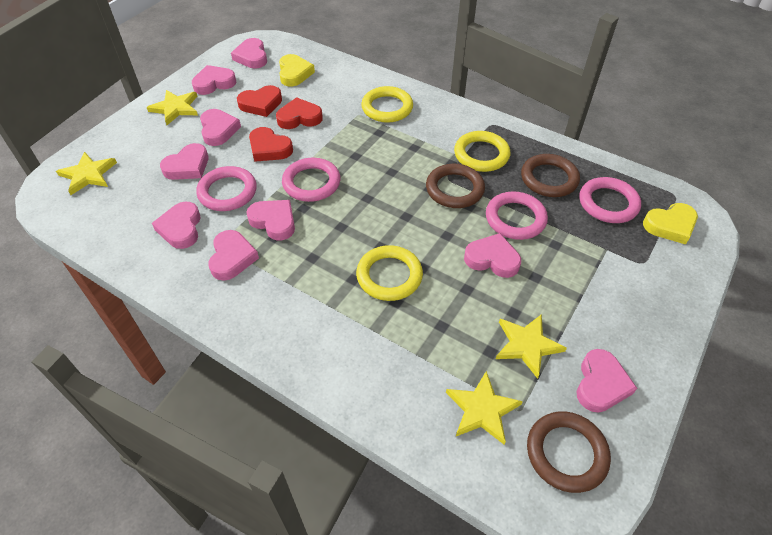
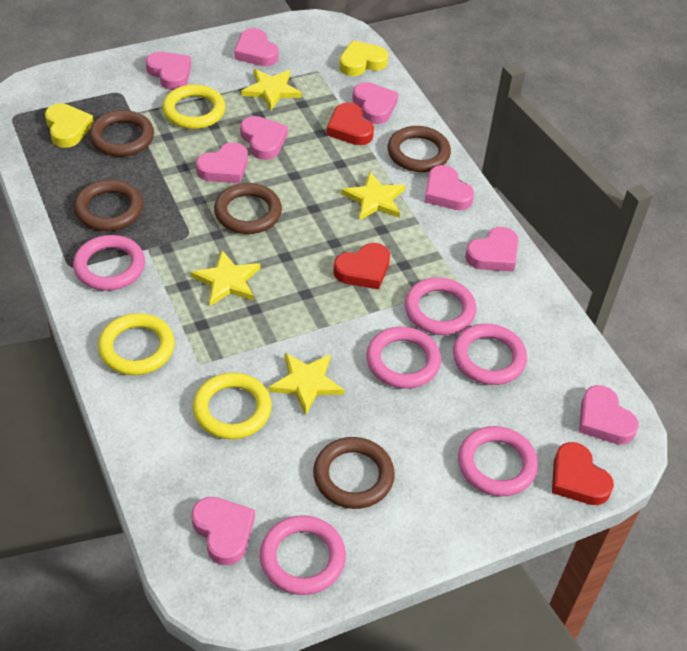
brown ring: [426,164,485,208] [521,154,580,197] [527,411,611,493] = 3 -> [74,180,143,231] [89,110,154,157] [214,183,282,234] [313,437,395,509] [387,126,451,172] = 5
pink ring: [196,166,257,211] [282,158,340,202] [486,191,548,240] [579,177,641,223] = 4 -> [73,235,145,291] [260,515,346,595] [366,327,441,389] [405,277,476,335] [453,324,527,385] [458,426,538,496] = 6

